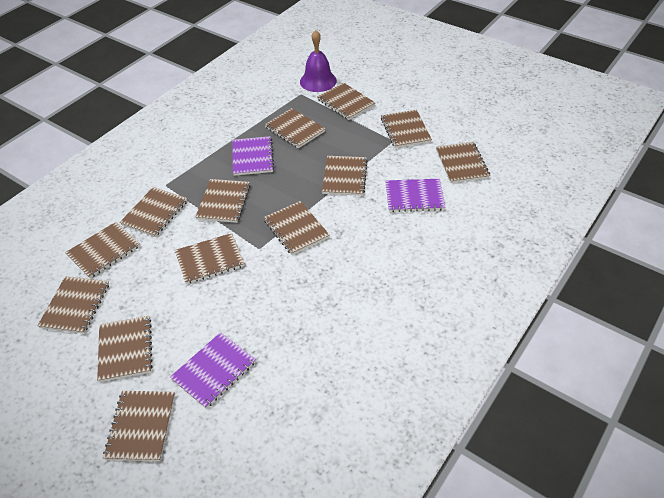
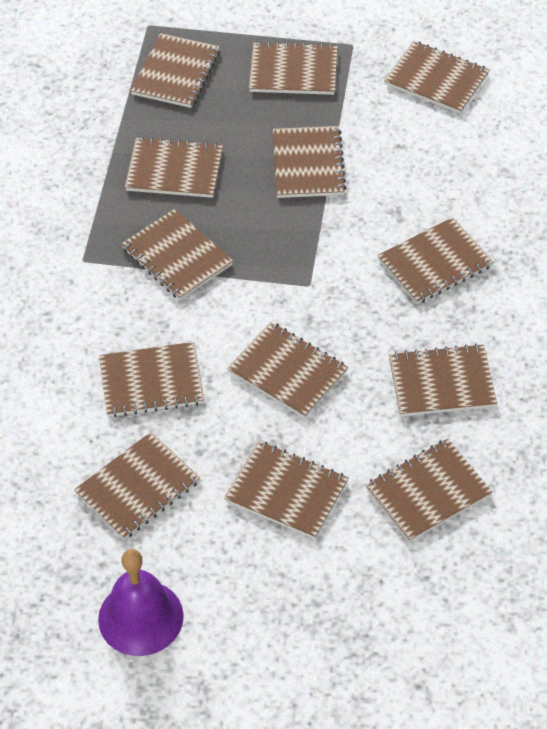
purple notebook: [170,332,256,409] [232,136,274,176] [385,179,446,212] = 3 -> none = 0

